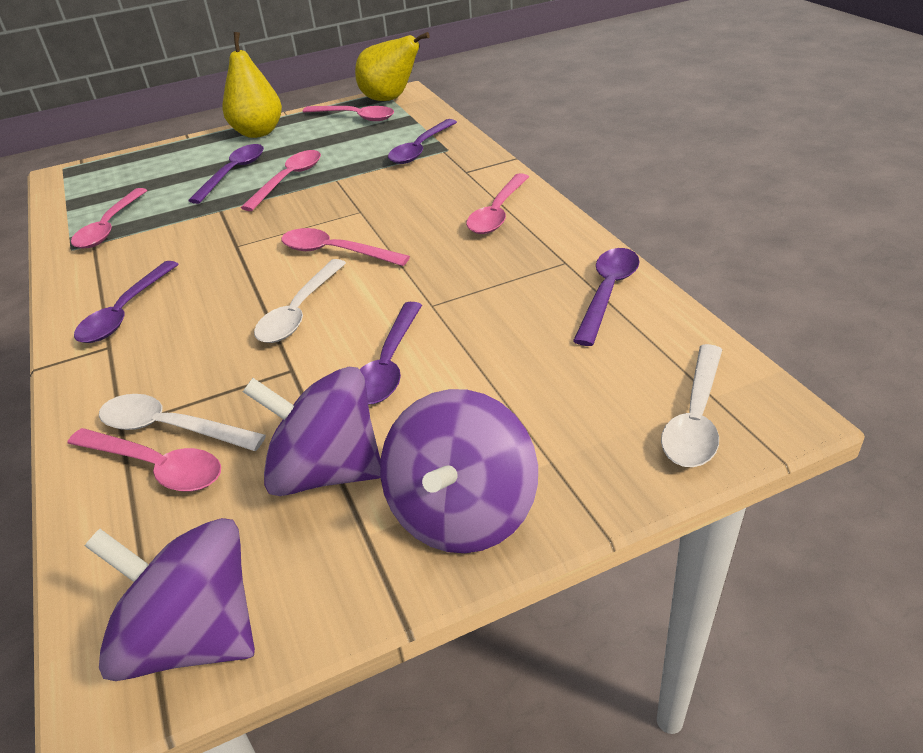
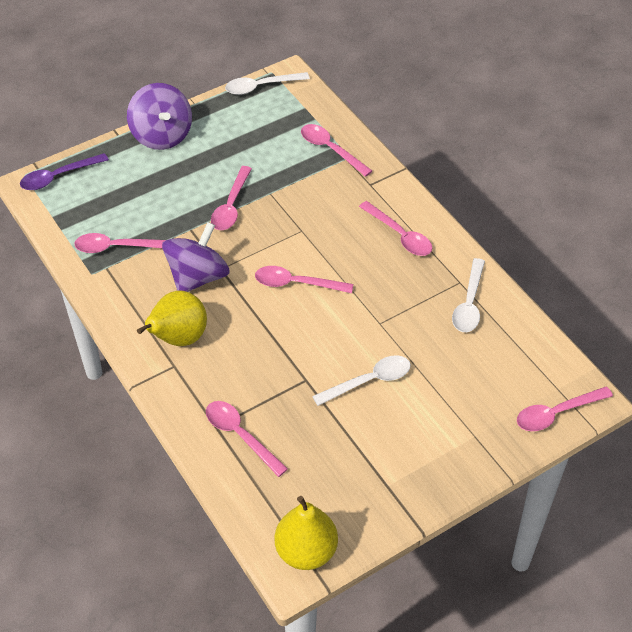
pink spoon: [67,428,221,492] [71,188,147,248] [241,150,321,211] [281,228,410,266] [303,106,394,121] [466,173,529,234] = 6 -> [74,233,165,253] [206,401,288,477] [211,166,252,230] [255,266,353,293] [301,124,372,177] [359,201,432,256] [517,386,613,431] = 7
purple spinning top: [85,518,255,681] [243,367,380,496] [380,389,538,553] = 3 -> [127,83,192,150] [162,222,230,292] = 2
purple spoon: [74,261,178,343] [188,144,264,204] [360,302,422,405] [388,119,457,164] [573,248,640,346] = 5 -> [20,153,109,190] = 1

